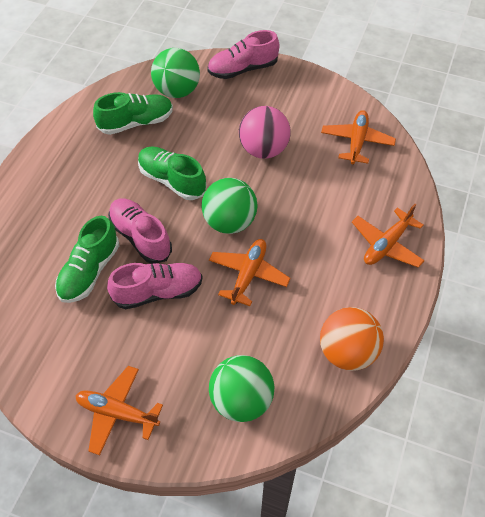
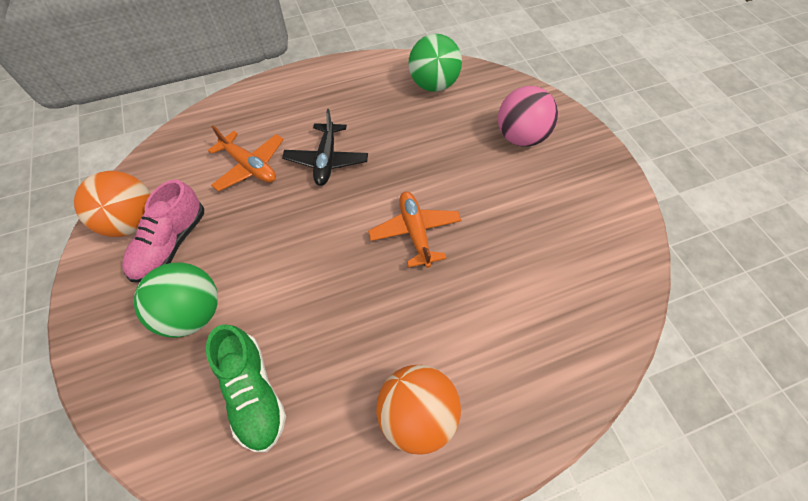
black plane: none = 0 -> [282,109,368,186] = 1
green ball: [151,48,200,98] [202,178,257,234] [209,355,275,422] = 3 -> [133,263,218,338] [408,34,462,92] = 2
green shoe: [55,216,119,303] [93,92,173,135] [138,146,207,200] = 3 -> [206,324,286,452] = 1
orange ball: [320,307,384,371] = 1 -> [74,171,150,237] [376,365,461,455] = 2
orange plane: [75,366,163,455] [209,239,290,306] [321,110,396,165] [352,204,425,268] = 4 -> [208,126,284,192] [368,191,462,268] = 2
pink shoe: [107,263,203,309] [108,199,172,264] [207,30,279,79] = 3 -> [122,179,204,283] = 1

